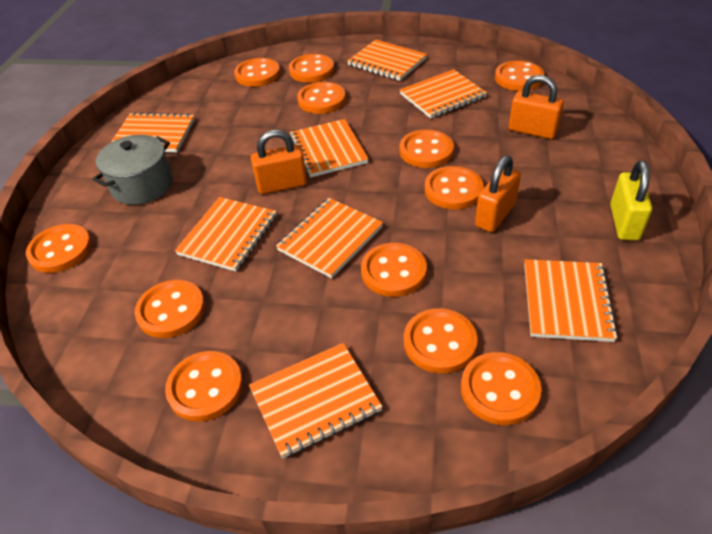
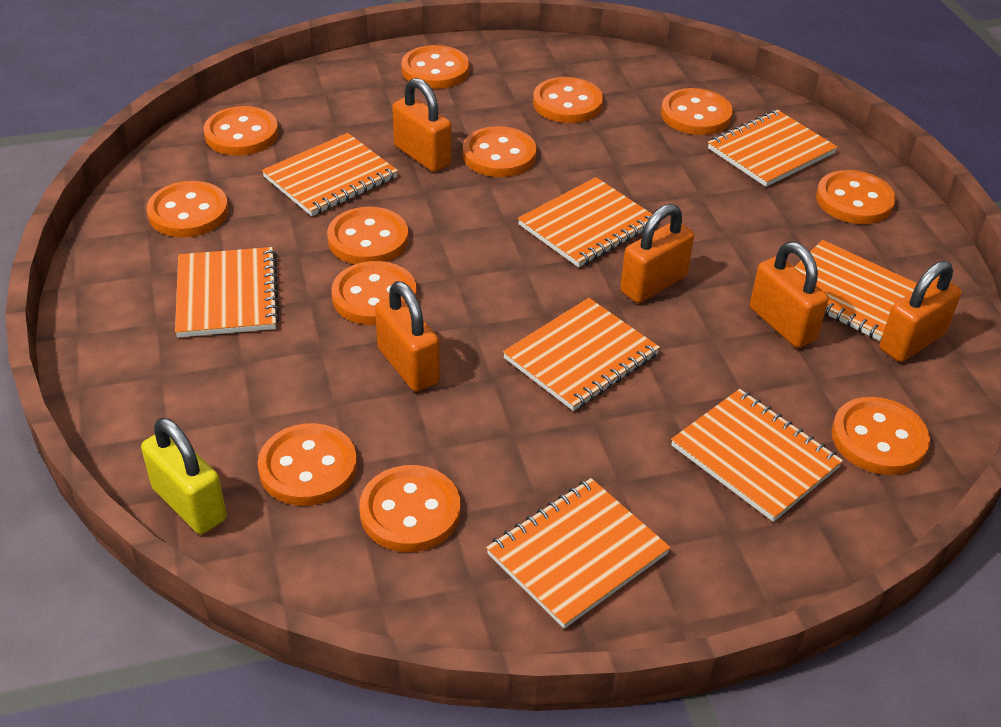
grey pot: [93,135,172,205] = 1 -> none = 0
orange padlock: [251,130,307,194] [475,155,521,232] [509,75,564,139] = 3 -> [375,281,440,392] [392,78,452,172] [620,204,694,303] [750,242,829,348] [880,261,962,362] = 5

